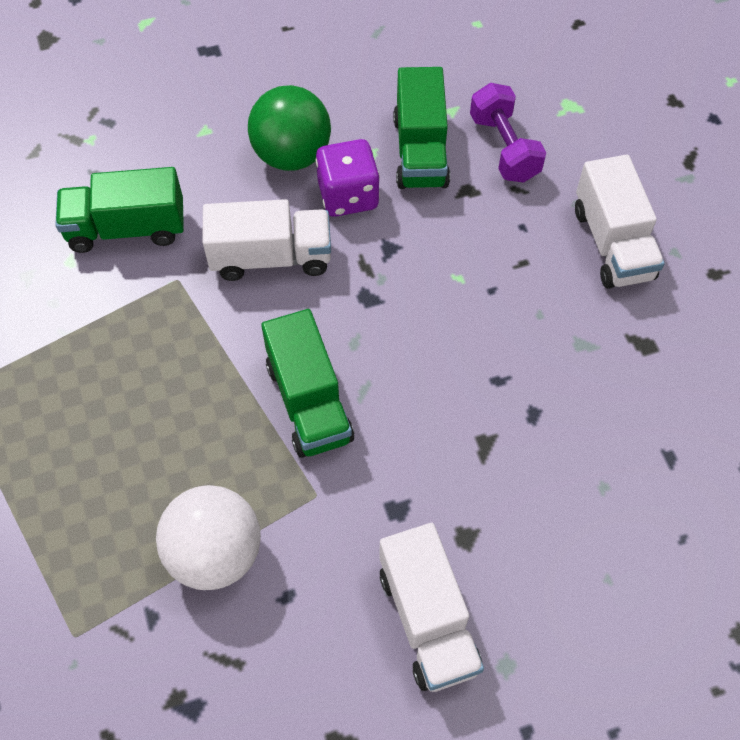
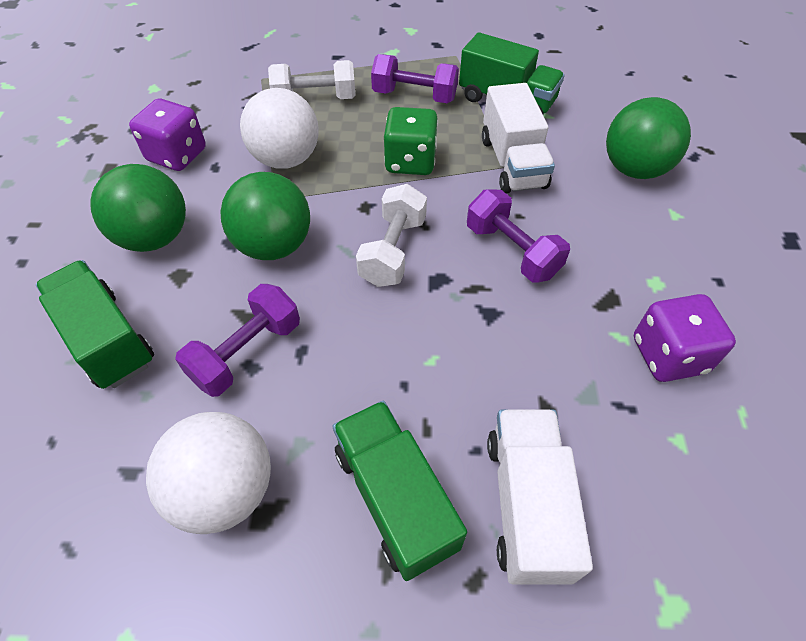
green ball: [248,85,331,171] = 1 -> [90,164,186,252] [220,172,310,260] [606,97,691,179] = 3
green dice: none = 0 -> [384,107,438,175] = 1
purple dice: [315,139,380,217] = 1 -> [129,99,206,171] [634,294,736,382] = 2
purple dumbbell: [470,83,546,182] = 1 -> [175,284,300,397] [371,54,459,103] [467,189,570,283] = 3
white ball: [156,485,261,590] = 1 -> [146,412,271,534] [240,88,319,169] = 2
white dumbbell: none = 0 -> [268,60,356,99] [356,184,427,287] = 2
white truck: [203,199,331,281] [379,523,484,692] [575,155,665,289] = 3 -> [482,83,555,194] [487,410,593,584] = 2

